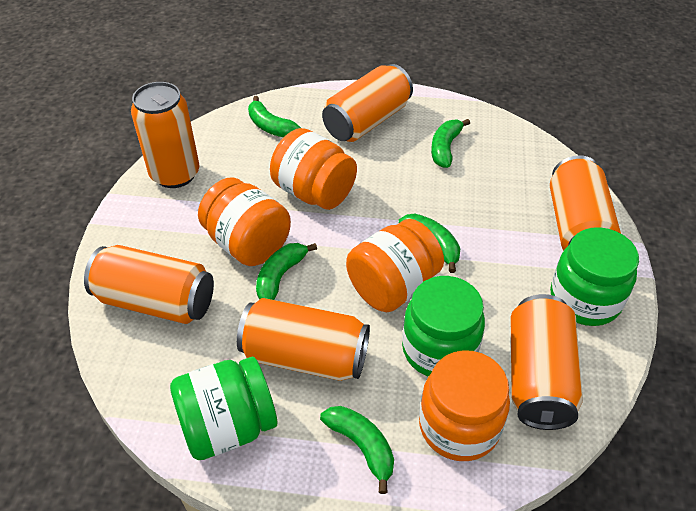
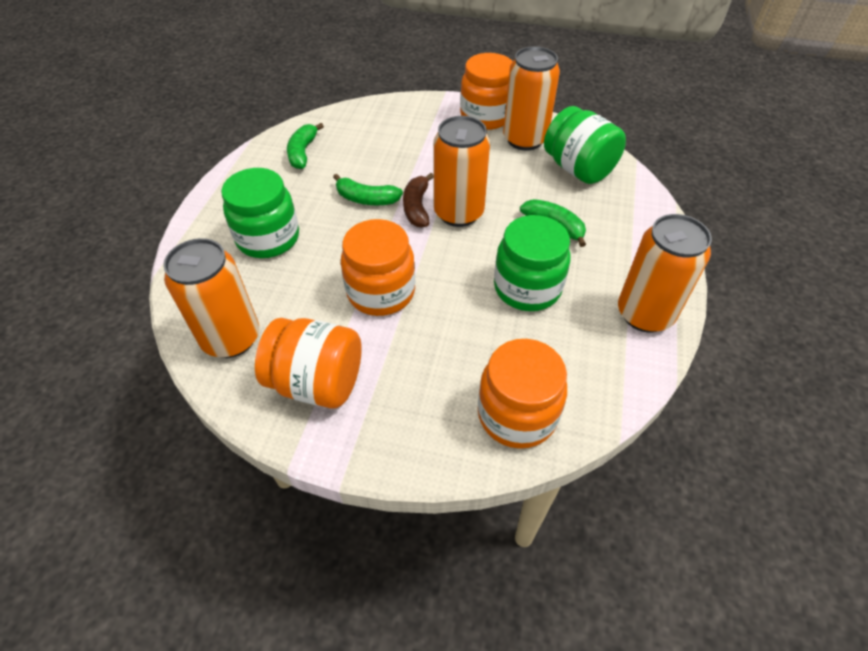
brown banana: none = 0 -> [403,173,433,228] = 1
green banana: [248,96,301,137] [256,243,317,300] [320,406,394,494] [399,214,461,273] [431,119,470,168] = 5 -> [287,123,324,169] [333,174,403,205] [520,199,586,247] = 3
orange can: [84,245,214,324] [131,82,200,188] [237,298,370,381] [322,64,413,142] [510,294,583,430] [550,155,621,250] = 6 -> [163,238,259,358] [433,116,490,227] [503,46,560,151] [618,214,712,332] = 4

